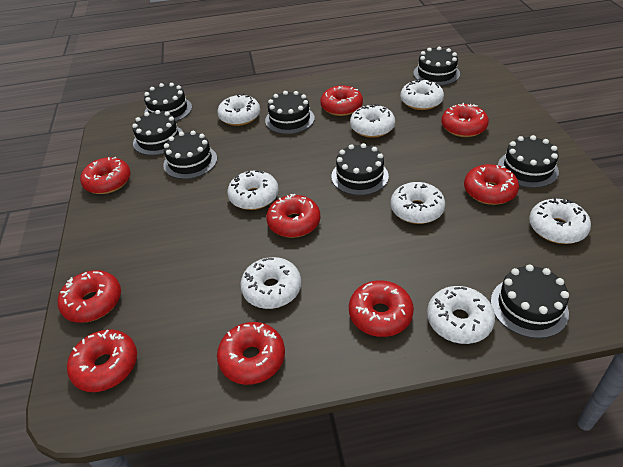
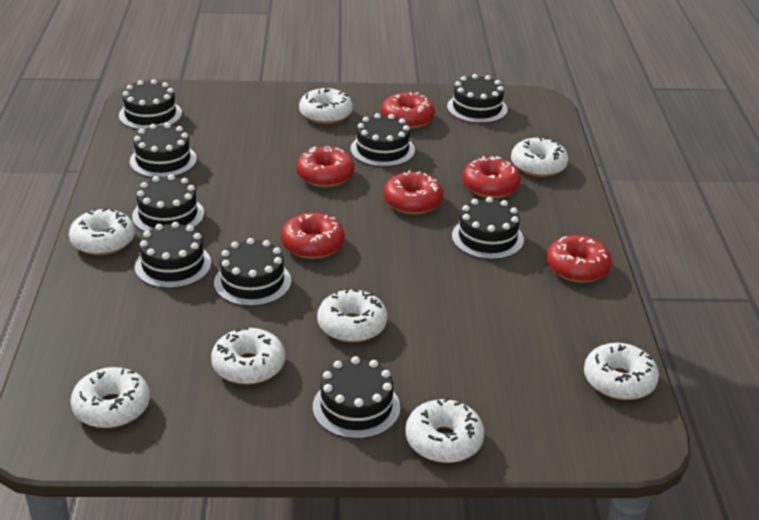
black cake: [132,110,183,155] [144,83,192,122] [163,131,217,179] [265,91,315,134] [331,143,389,195] [413,47,460,86] [491,264,569,339] [498,135,559,188] = 8 -> [119,79,182,130] [130,123,197,178] [132,174,204,232] [135,222,211,288] [214,238,291,306] [313,356,400,439] [351,113,415,167] [447,74,508,123] [452,197,524,260] = 9
red donut: [58,270,121,323] [67,329,137,392] [80,157,131,194] [217,322,285,385] [266,194,320,238] [320,86,363,116] [349,280,414,337] [441,103,489,137] [464,164,519,205] = 9 -> [281,213,345,259] [296,146,355,187] [381,92,435,129] [383,170,443,215] [462,156,521,198] [546,235,612,283] = 6

